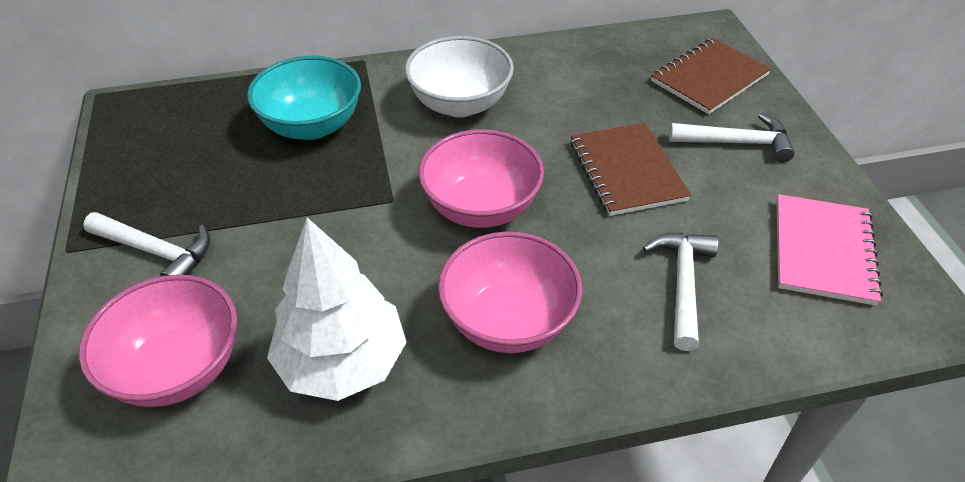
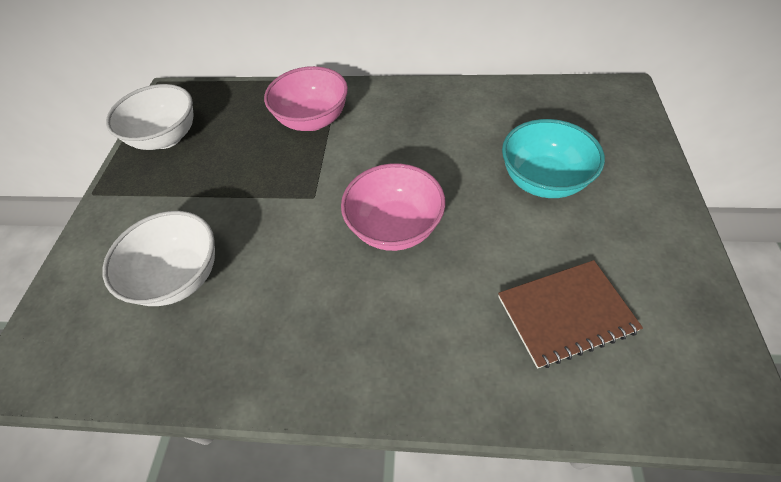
brown notebook: [571,123,691,216] [651,38,771,114] = 2 -> [498,260,643,369] = 1
pink bowl: [79,275,237,407] [418,129,544,228] [438,231,582,353] = 3 -> [264,66,348,131] [341,163,445,251] = 2
pink notebook: [776,194,883,306] = 1 -> none = 0
white bowl: [405,36,514,117] = 1 -> [102,211,215,306] [106,84,194,150] = 2
white hammer: [83,212,210,276] [643,233,719,351] [669,113,795,163] = 3 -> none = 0
white tree: [267,218,407,401] = 1 -> none = 0

